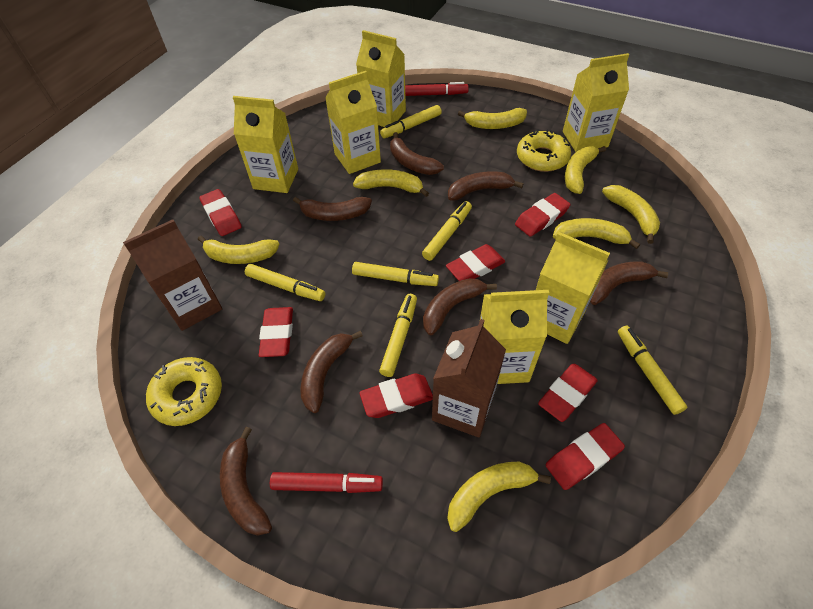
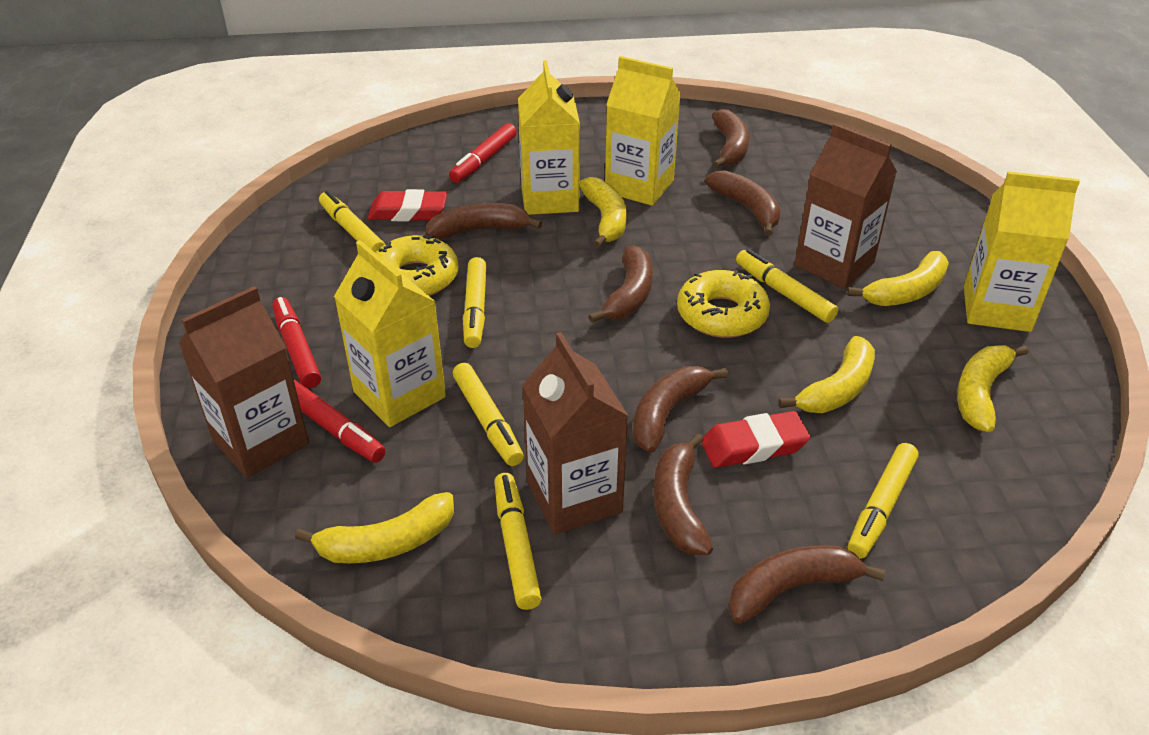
brown carton: [123,219,222,331] [432,319,506,437] = 2 -> [179,286,309,478] [522,332,628,534] [795,123,897,289] = 3
red eraser: [199,189,242,236] [259,307,293,357] [359,374,433,418] [446,244,505,281] [515,193,570,237] [538,364,598,422] [546,423,625,490] = 7 -> [368,189,447,221] [701,411,810,468] = 2
red marker: [270,472,383,493] [405,82,469,96] = 2 -> [272,297,321,388] [294,380,386,463] [449,123,517,183] = 3
yellow banana: [198,235,280,264] [353,169,429,197] [447,462,551,532] [458,108,527,129] [553,218,640,249] [565,146,606,194] [602,185,660,244] = 7 -> [295,492,454,563] [579,177,627,248] [779,336,875,413] [847,251,949,306] [957,345,1028,432] = 5
yellow carton: [233,96,298,193] [325,71,381,174] [356,30,406,127] [480,290,549,384] [536,232,610,344] [563,53,629,152] = 6 -> [334,240,446,427] [518,60,580,215] [605,56,681,206] [964,171,1080,332] = 4

